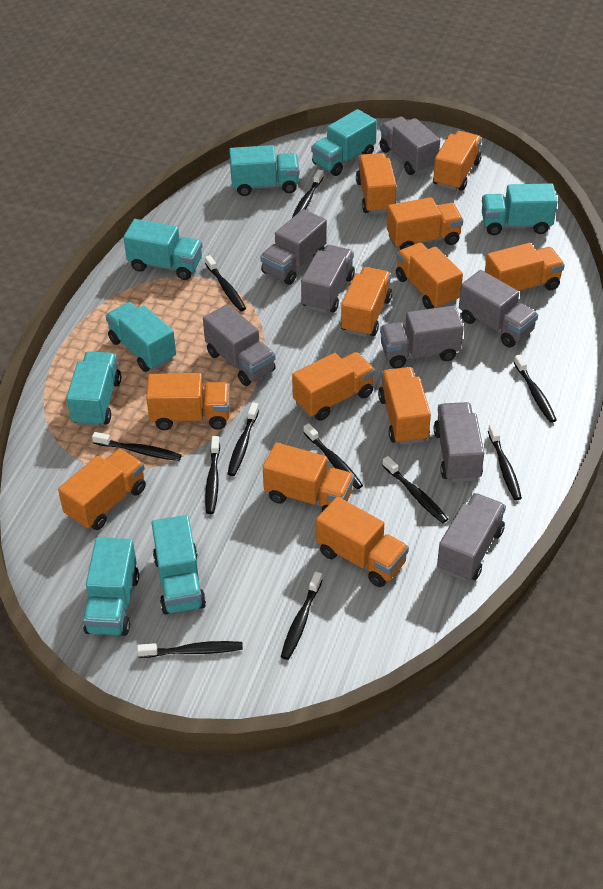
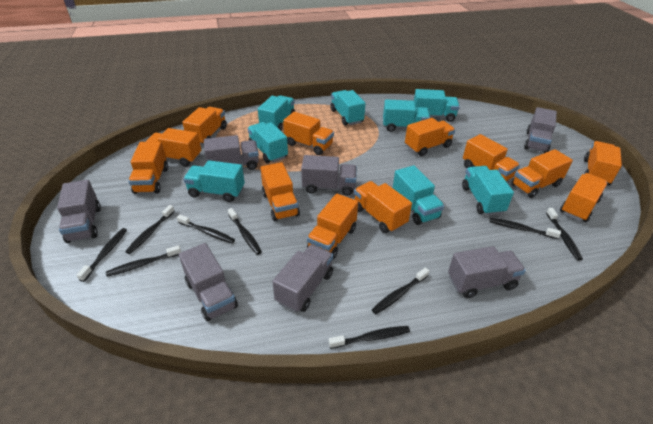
black toothbrush: [92,432,181,461] [137,641,243,658] [205,255,246,311] [205,436,220,514] [227,402,259,476] [281,571,323,660] [292,169,324,218] [303,423,363,489] [382,456,448,523] [488,424,522,501] [514,354,557,423] = 11 -> [76,228,127,282] [106,245,181,277] [125,205,175,254] [177,215,235,244] [228,208,262,255] [329,326,410,349] [372,268,429,314] [490,218,561,239] [546,208,583,261] = 9
grey truck: [203,304,276,386] [260,209,327,285] [301,245,355,313] [380,117,440,175] [380,306,464,368] [434,402,484,482] [437,493,506,581] [459,270,538,348] = 8 -> [57,180,101,243] [179,243,238,321] [204,135,259,170] [272,244,333,312] [301,155,357,196] [448,246,526,298] [524,107,557,153] = 7

